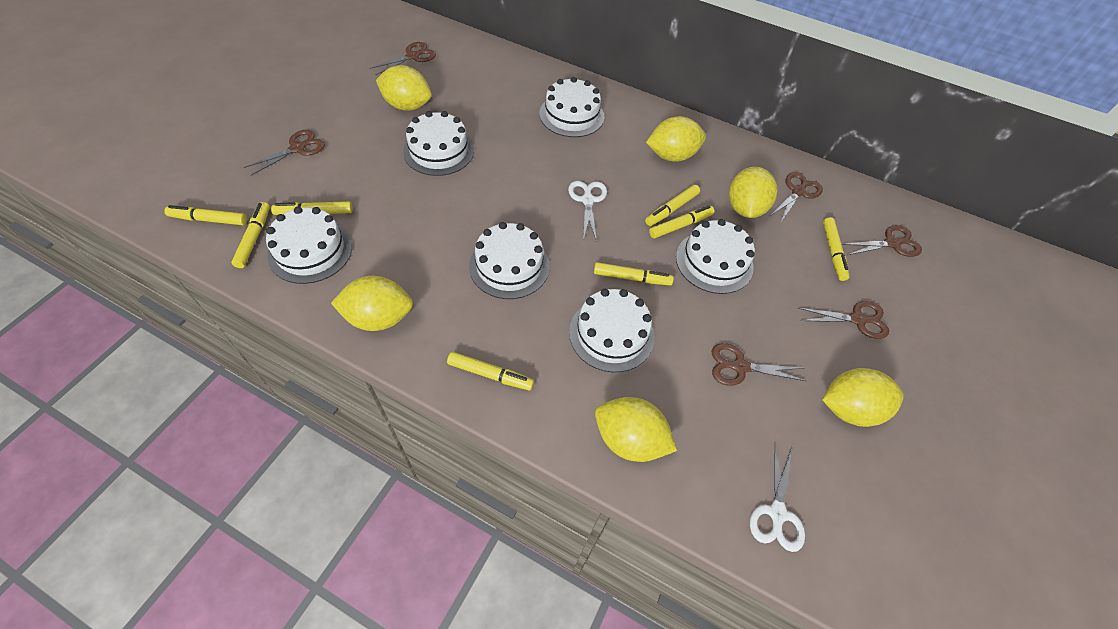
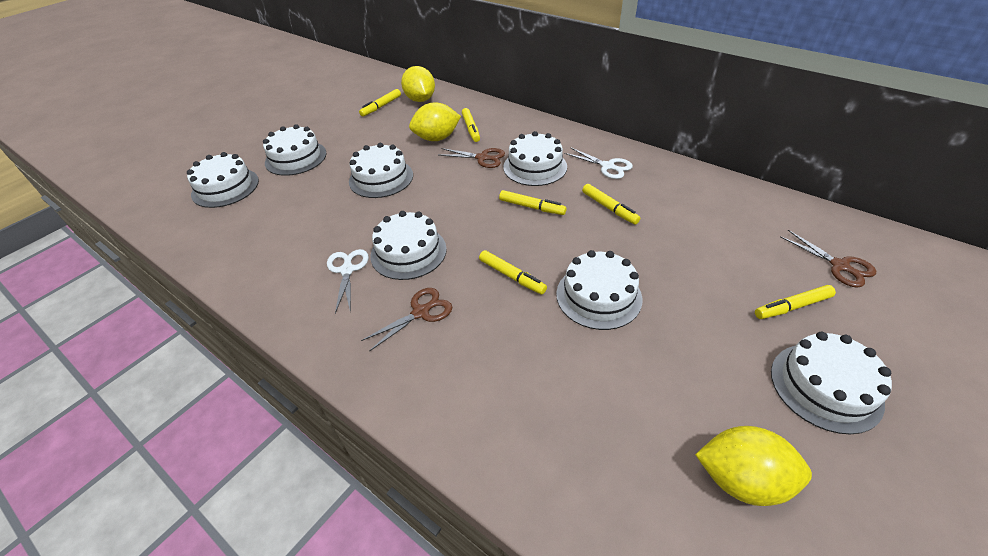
brown scissors: [244,130,325,175] [370,42,436,75] [711,343,806,386] [770,172,823,223] [798,301,889,339] [842,225,922,257] = 6 -> [361,288,452,352] [440,148,505,168] [780,230,876,288] = 3
white cake: [266,207,352,284] [403,111,474,176] [469,222,550,299] [539,77,604,137] [569,289,654,372] [676,219,755,294] = 6 -> [187,152,259,208] [263,124,327,176] [349,143,413,198] [370,211,447,280] [503,131,567,186] [556,250,642,330] [771,332,892,434] = 7
yellow lemon: [331,276,413,331] [376,65,432,111] [595,397,677,462] [646,116,706,162] [729,167,778,218] [823,368,904,427] = 6 -> [401,66,435,102] [409,103,461,141] [695,426,812,506] = 3
yellow marker: [164,205,247,225] [231,202,270,268] [271,201,353,215] [447,352,534,391] [594,262,674,285] [645,185,700,226] [649,205,715,239] [823,217,850,281] = 8 -> [359,89,401,117] [462,108,480,142] [479,250,547,294] [499,190,567,215] [582,184,640,225] [755,285,836,319] = 6

